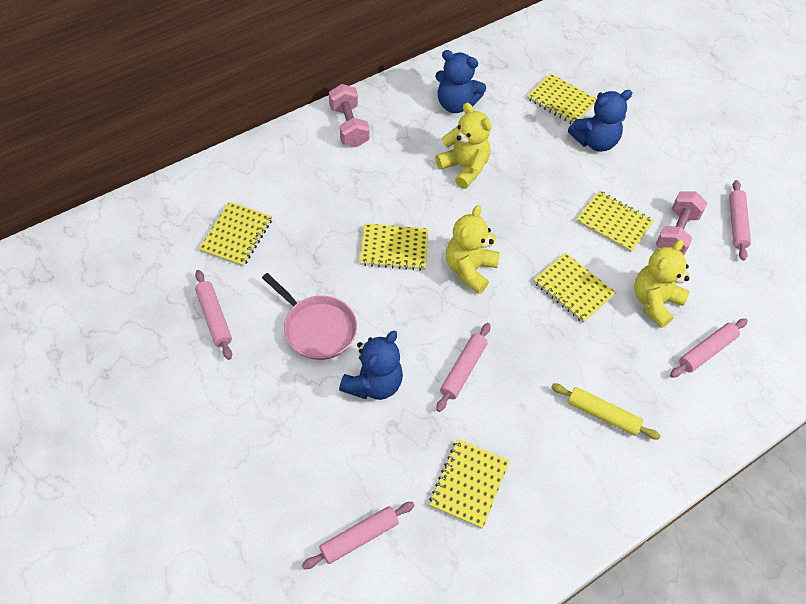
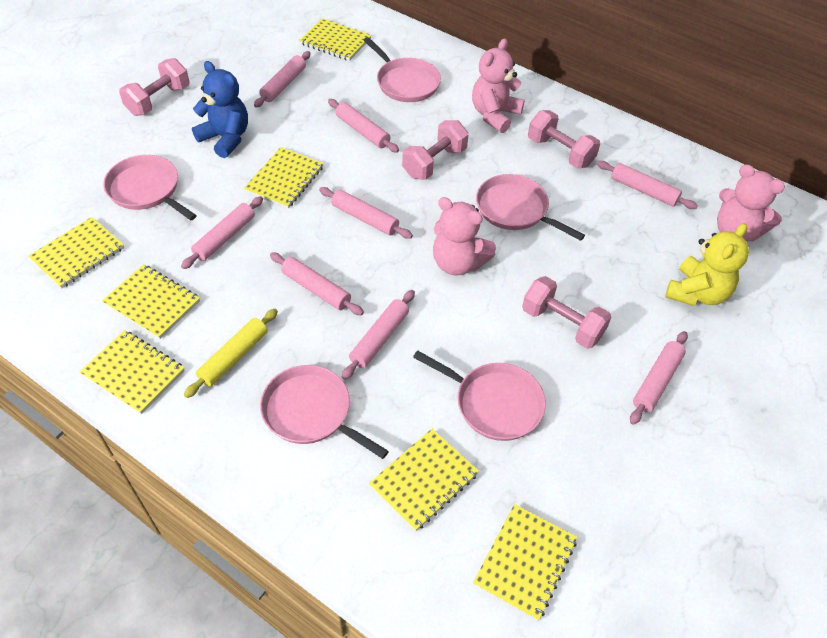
blue teddy bear: [339,331,403,400] [435,50,486,113] [568,90,632,152] = 3 -> [192,61,248,158] = 1
pink dumbbell: [329,84,370,147] [656,191,707,255] = 2 -> [119,58,189,116] [402,120,469,180] [522,276,611,349] [528,110,600,168] = 4
pink pan: [262,273,357,360] = 1 -> [103,155,197,220] [260,365,389,459] [363,37,441,102] [413,350,546,441] [476,174,585,241] = 5
pink rolling pin: [195,270,232,360] [302,502,415,569] [436,323,491,412] [670,318,748,378] [729,180,751,260] = 5 -> [181,196,263,269] [254,51,311,107] [270,253,364,315] [319,187,413,239] [328,99,399,153] [342,290,415,380] [597,161,698,209] [630,331,688,425] = 8
pink teddy bear: none = 0 -> [433,197,496,275] [472,39,525,133] [717,164,785,242] = 3
yellow notebook: [199,202,272,267] [360,224,428,271] [429,439,510,529] [527,73,596,124] [534,253,616,323] [576,191,654,253] = 6 -> [28,217,124,289] [79,330,185,414] [102,264,200,339] [244,147,324,208] [299,18,372,61] [369,429,479,531] [473,504,577,621] = 7
yellow teddy bear: [435,102,492,189] [446,205,500,294] [634,239,690,328] = 3 -> [665,223,749,306] = 1

